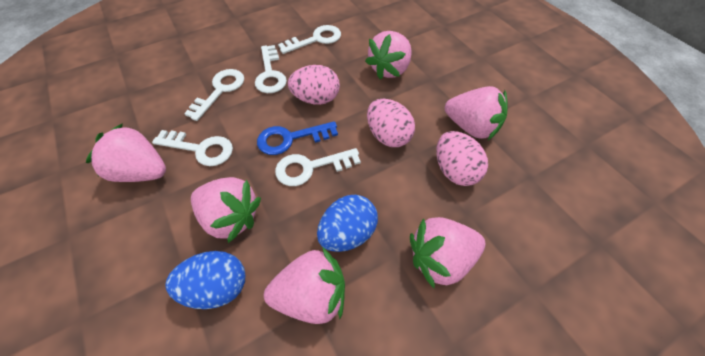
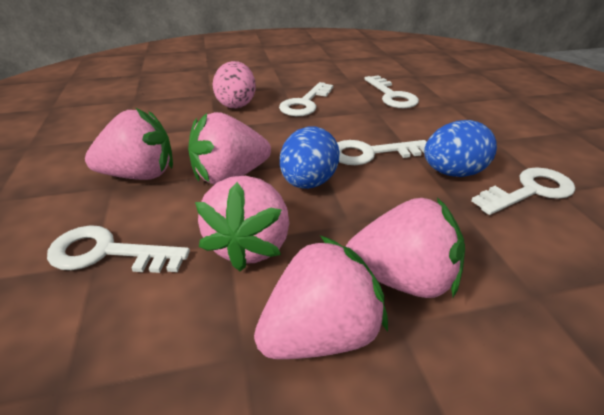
blue key: [257,121,338,155] = 1 -> none = 0
pink egg: [288,65,340,105] [367,99,415,147] [437,131,488,186] = 3 -> [212,61,256,109] = 1
pink strawberry: [86,123,166,182] [191,177,261,243] [264,247,345,324] [365,31,412,79] [410,217,485,288] [445,86,508,140] = 6 -> [85,108,173,180] [188,112,271,185] [195,176,289,271] [254,235,388,359] [346,198,465,298] = 5

